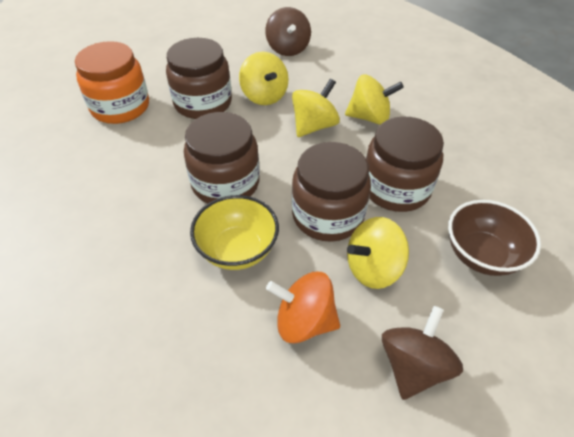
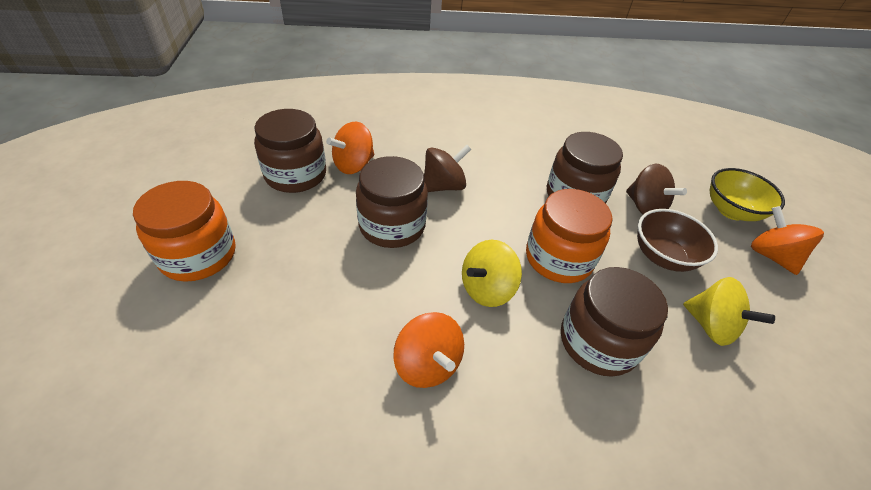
orange jar: [75,41,149,124] = 1 -> [133,181,236,282] [526,189,613,283] = 2
orange spinning top: [266,272,340,343] = 1 -> [326,121,374,174] [393,312,464,388] [751,206,824,275] = 3
yellow spinning top: [239,52,288,105] [292,79,340,137] [345,74,404,125] [347,217,409,289] = 4 -> [462,240,522,307] [683,277,775,346] = 2

